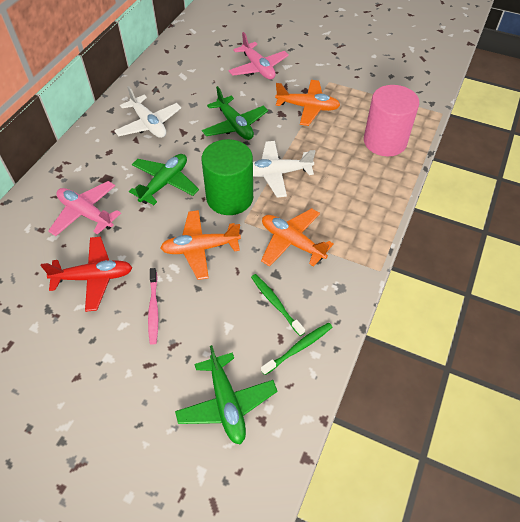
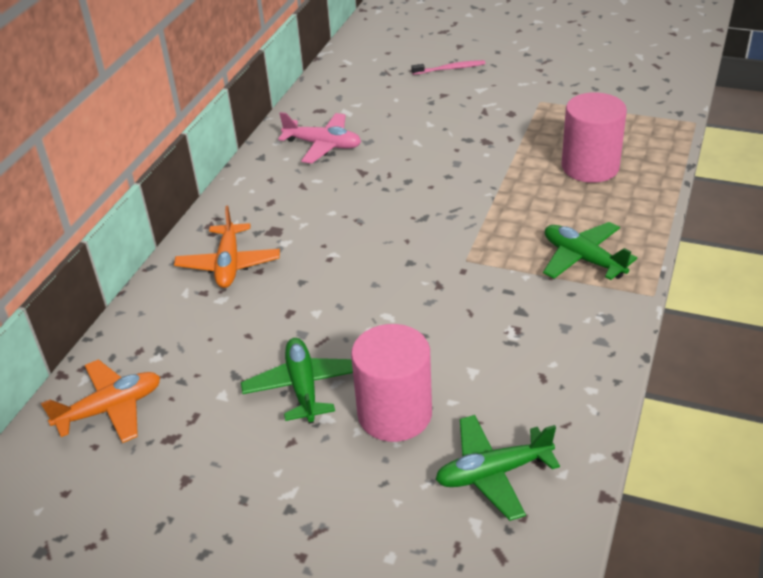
green cylinder: [202,139,253,215] = 1 -> none = 0
green toothbrush: [251,274,305,336] [261,323,332,375] = 2 -> none = 0
orange plane: [161,210,241,280] [261,208,334,267] [275,80,340,126] = 3 -> [41,359,160,443] [174,206,280,288] = 2
pink cylinder: [364,85,419,157] = 1 -> [351,324,432,442] [562,92,627,183] = 2
pink plane: [48,181,121,236] [228,32,289,80] = 2 -> [278,112,361,164] = 1
red plane: [41,237,132,312] = 1 -> none = 0
white plane: [114,86,181,138] [253,141,316,198] = 2 -> none = 0

